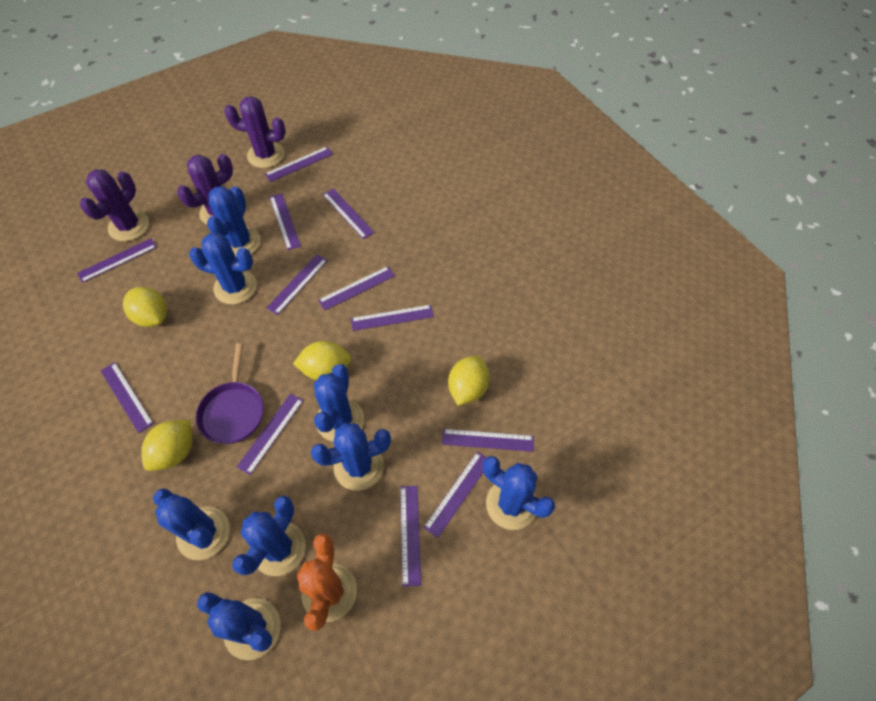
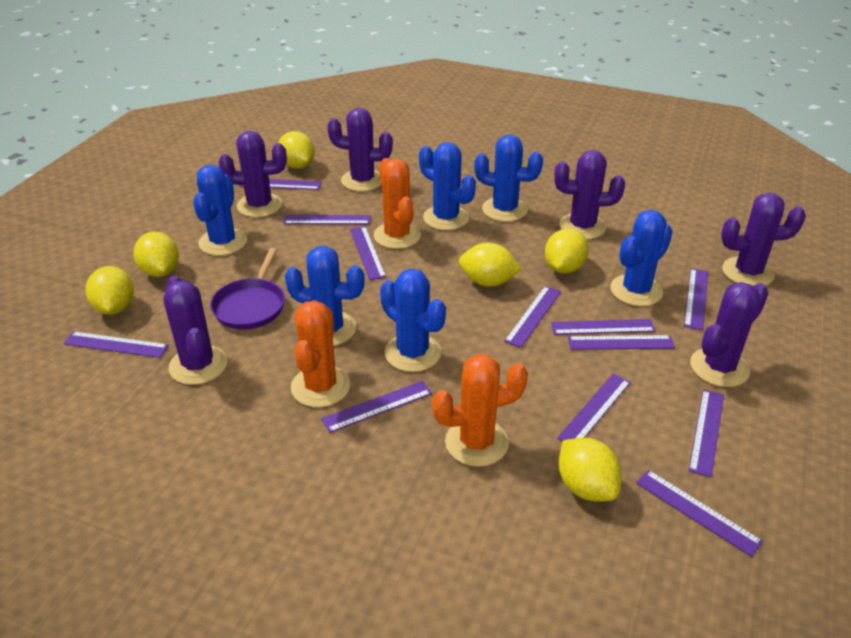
blue cactus: [153,488,230,560] [189,232,257,304] [197,592,281,660] [207,186,261,257] [232,496,306,576] [311,423,391,491] [314,364,364,442] [483,456,555,530] = 8 -> [193,165,247,256] [285,246,365,346] [380,269,446,372] [419,142,476,230] [474,135,543,222] [611,210,673,306] = 6
orange cactus: [297,533,357,631] = 1 -> [291,300,350,407] [374,158,421,249] [432,354,528,467] = 3
purple cactus: [80,169,149,241] [177,154,233,225] [224,96,286,168] = 3 -> [164,276,227,385] [219,131,287,218] [327,108,393,191] [554,150,625,239] [690,282,769,387] [721,193,806,286] = 6
yellow lemon: [123,287,167,327] [141,419,192,471] [293,341,351,380] [448,356,490,406] = 4 -> [85,266,134,315] [133,232,179,277] [278,131,315,169] [459,243,522,287] [545,228,589,274] [558,437,622,502] = 6

